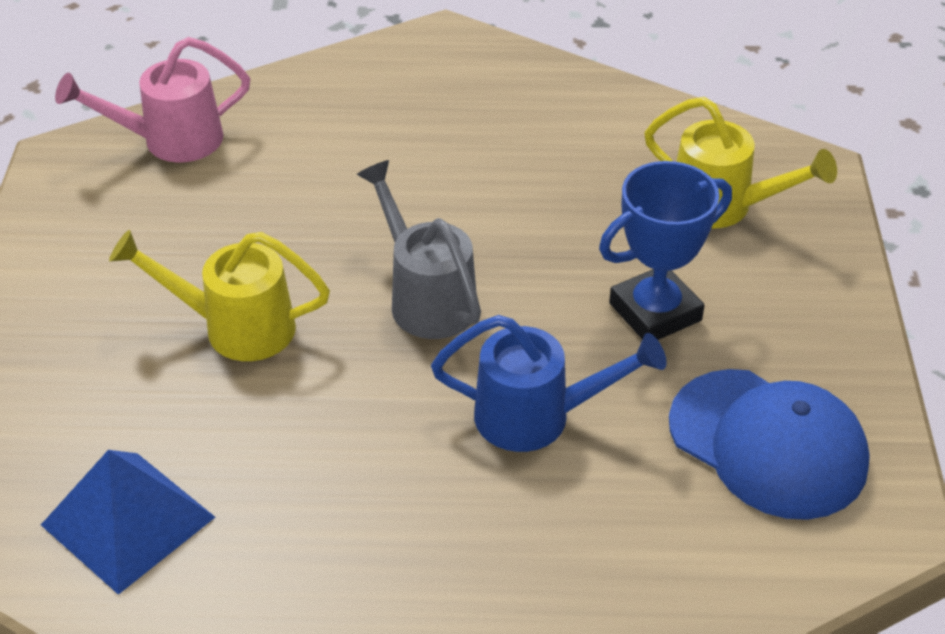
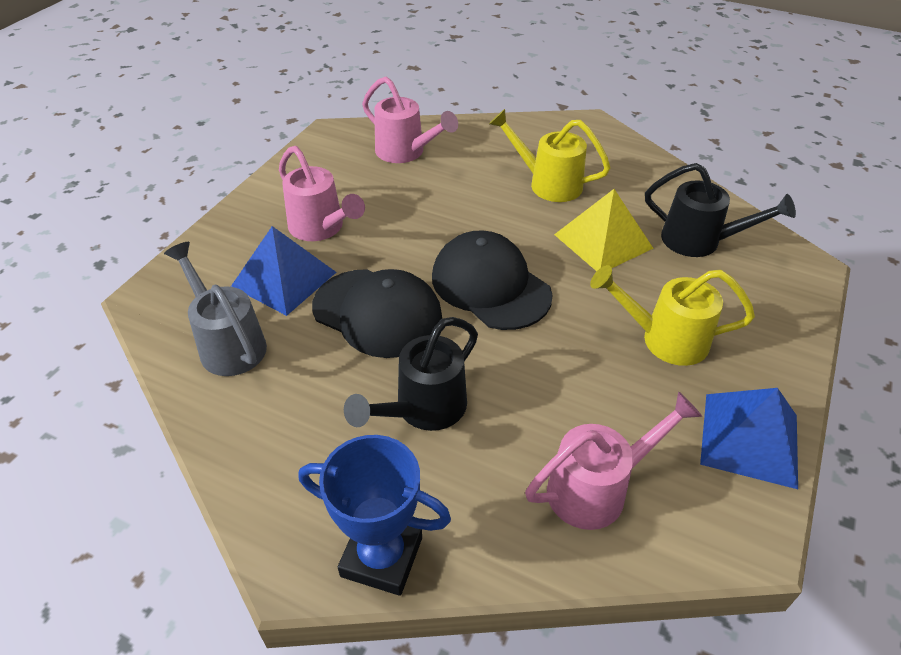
black cap: none = 0 -> [312,269,442,358] [432,231,553,330] = 2
black watering can: none = 0 -> [344,317,478,431] [645,163,796,257] = 2
blue cap: [669,369,870,520] = 1 -> none = 0
blue pyramid: [41,450,215,595] = 1 -> [231,226,336,316] [700,388,798,489] = 2
blue watering can: [431,315,667,452] = 1 -> none = 0
pink watering can: [55,37,250,162] = 1 -> [279,146,365,241] [362,77,458,163] [525,392,702,530] = 3
yellow pyramid: none = 0 -> [554,189,654,271] = 1

